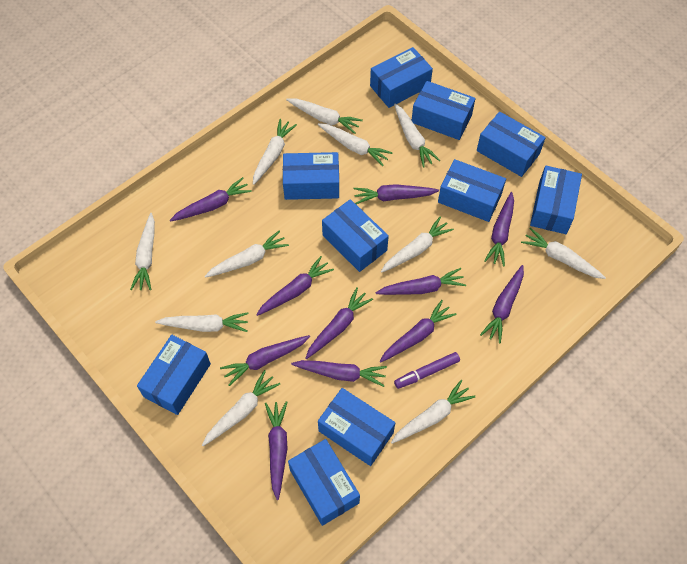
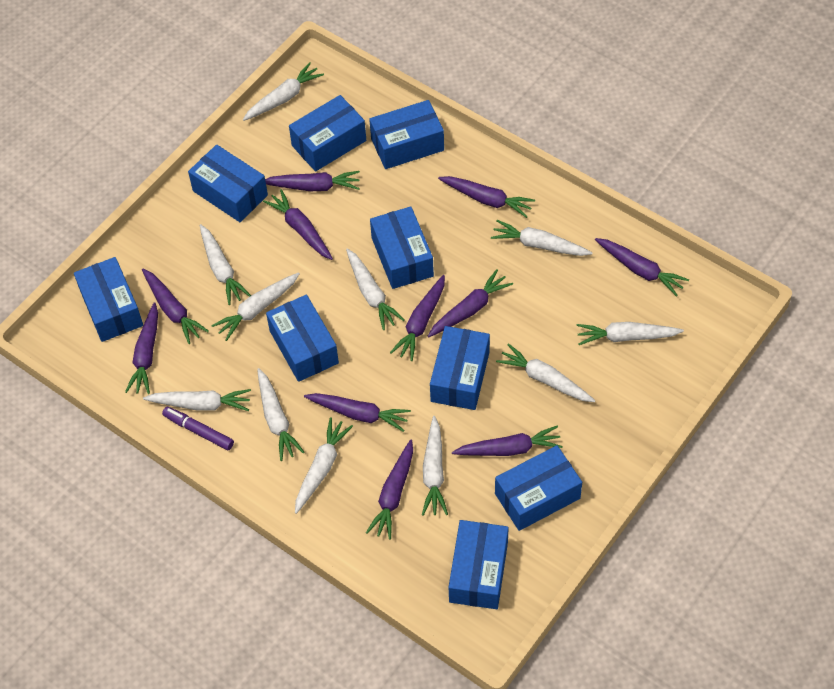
blue box: [137,335,211,415] [283,152,339,200] [288,439,360,526] [318,388,395,466] [322,199,389,272] [370,47,433,108] [412,81,476,140] [438,159,506,222] [477,112,546,177] [530,166,582,234] = 10 -> [74,257,143,342] [188,145,268,222] [266,295,339,382] [289,95,366,172] [369,100,444,169] [370,206,434,289] [430,326,490,410] [449,520,509,609] [495,445,582,531] = 9

